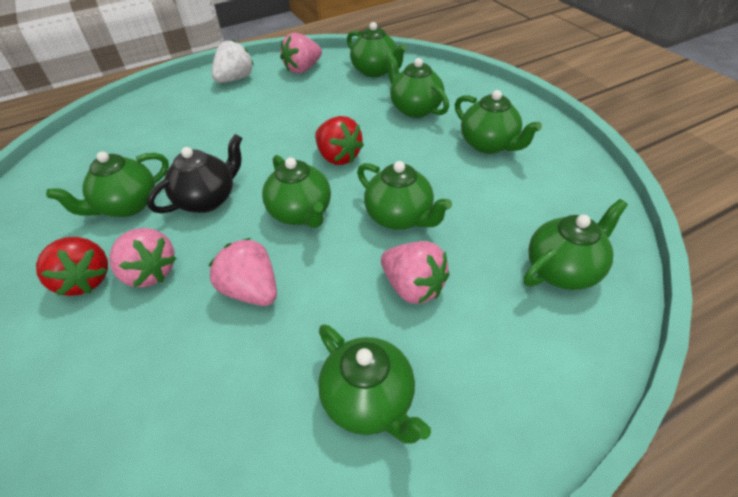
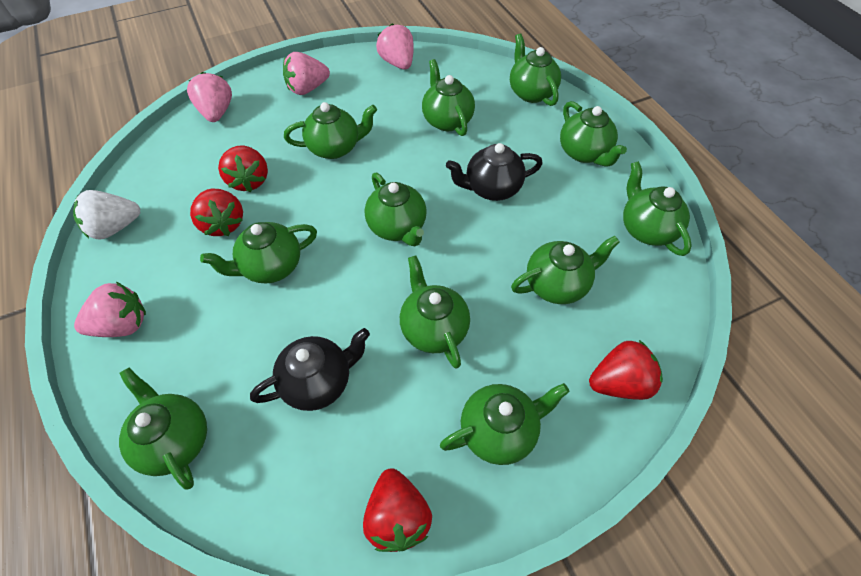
black teapot: [147,134,242,214] = 1 -> [250,328,370,411] [446,143,543,201] = 2
green teapot: [46,151,169,217] [262,155,331,228] [318,325,431,444] [347,22,407,77] [357,161,452,230] [386,52,449,118] [455,90,542,154] [524,199,628,290] = 8 -> [119,368,207,490] [200,222,317,284] [284,102,377,159] [365,172,427,246] [400,256,470,369] [422,59,475,136] [440,383,570,465] [510,34,561,106] [511,236,620,304] [560,101,627,167] [623,161,692,256] = 11
red strawberry: [36,237,108,296] [315,116,364,165] = 2 -> [190,188,243,236] [218,145,268,192] [363,468,432,552] [589,340,663,400] = 4

